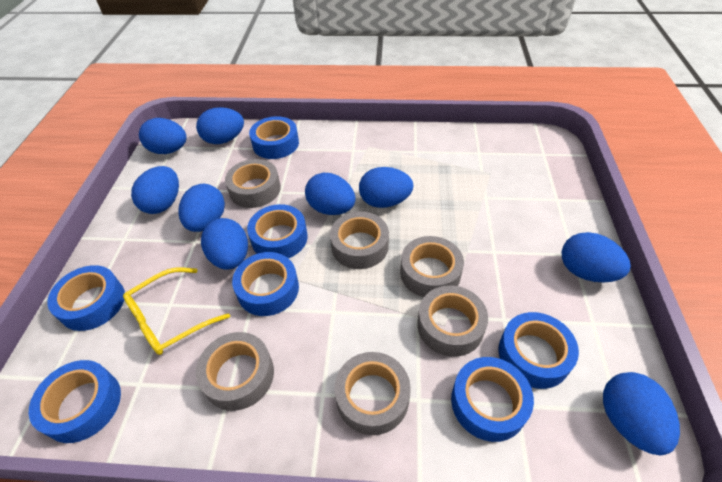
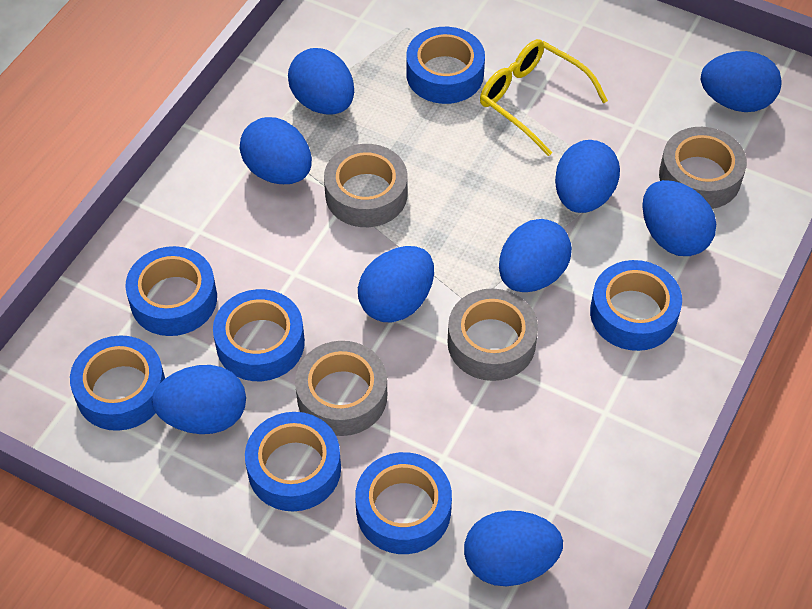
grey tape: [196,332,274,411] [225,159,281,208] [330,211,389,269] [334,352,411,435] [400,236,464,297] [417,285,488,357] = 6 -> [295,341,387,436] [324,144,408,227] [448,289,538,381] [659,127,747,209] = 4

